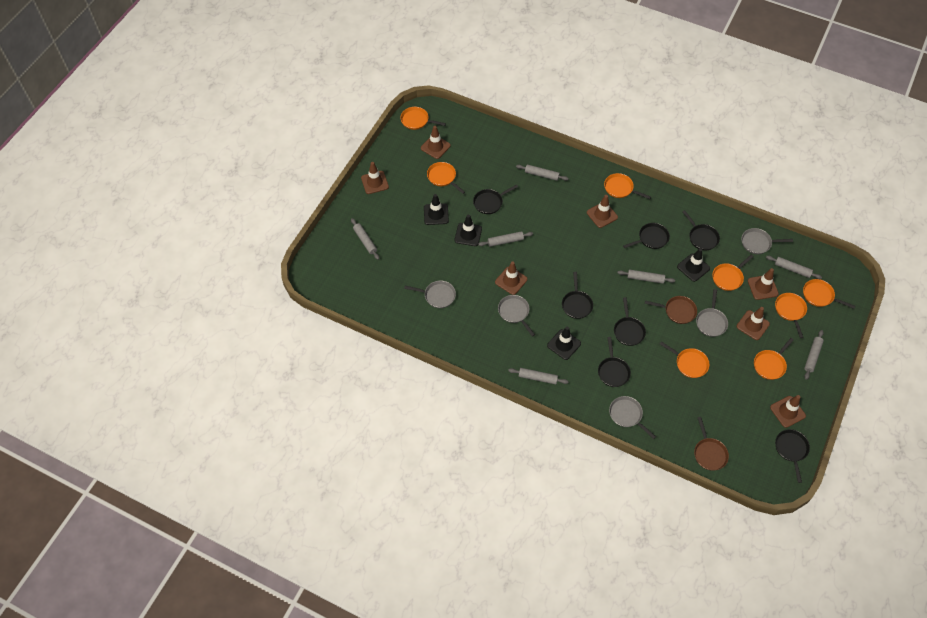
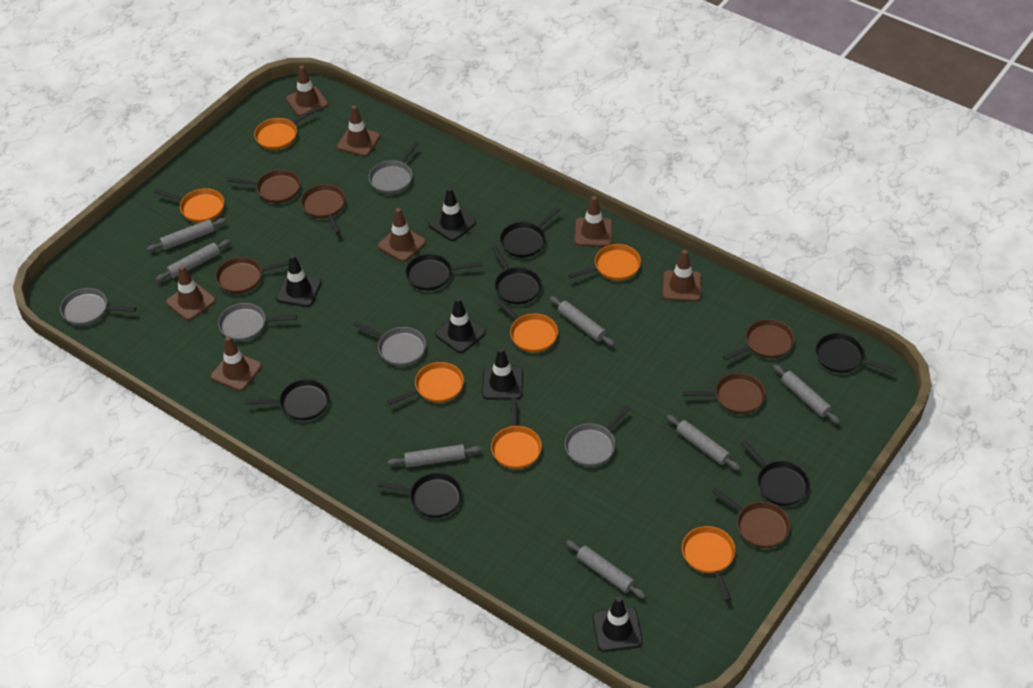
black traffic cone: [424,194,449,225] [455,215,482,246] [547,327,581,360] [677,248,710,282] = 4 -> [276,255,322,307] [428,187,476,241] [435,297,486,353] [482,348,523,400] [593,596,643,652] = 5
brown pan: [645,296,697,324] [694,417,729,471] = 2 -> [216,257,289,294] [227,170,300,203] [301,184,345,234] [683,373,766,414] [712,488,790,548] [722,319,795,361] = 6
orange pan: [400,107,446,130] [427,162,465,194] [604,173,651,199] [660,341,709,378] [712,254,754,291] [754,338,794,380] [775,293,807,338] [803,279,855,309] = 8 -> [154,188,224,223] [254,107,318,150] [387,362,464,405] [491,397,542,469] [495,298,558,352] [568,244,641,280] [682,526,736,601] = 7

